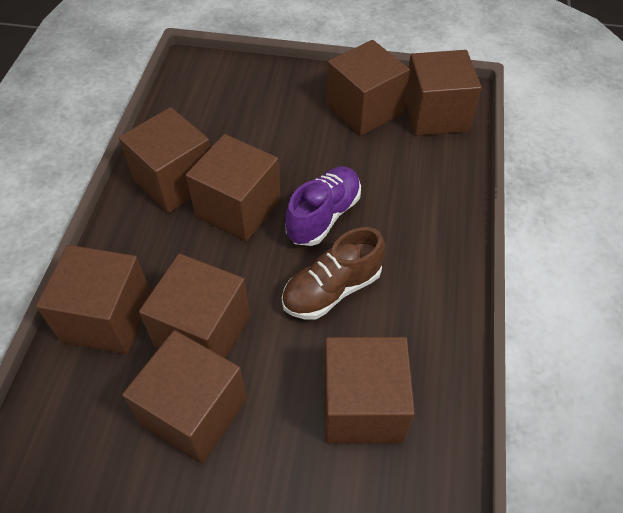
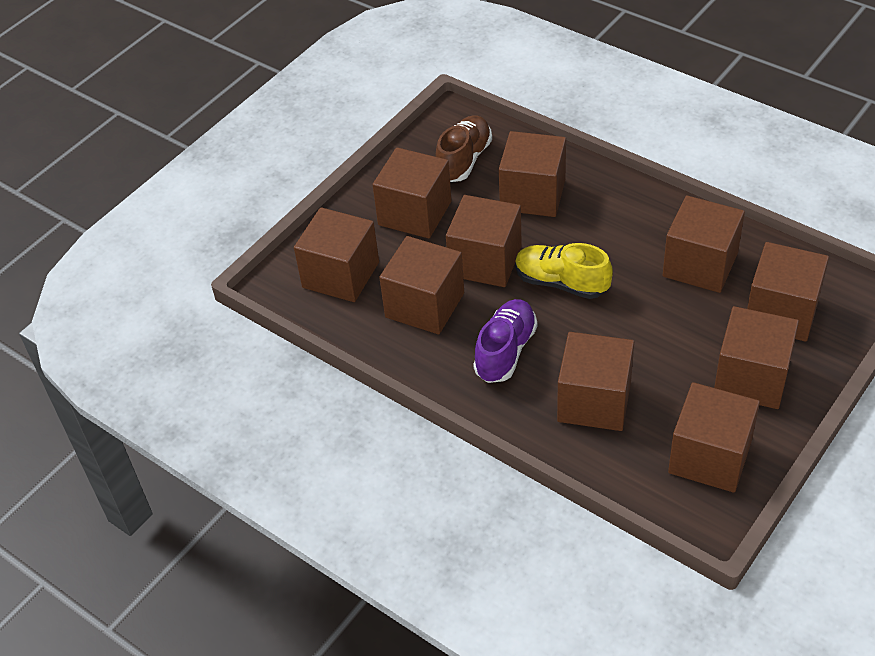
brown cube: [36,245,151,354] [119,107,210,213] [122,330,247,464] [139,253,250,359] [186,134,281,242] [324,337,415,444] [327,40,410,136] [405,50,482,136] = 8 -> [294,207,379,302] [373,147,452,238] [379,236,464,335] [446,195,522,287] [499,131,566,217] [557,332,634,431] [663,195,745,293] [668,382,760,493] [714,306,799,409] [747,242,829,342] = 10
yellow shoe: none = 0 -> [515,243,613,299] = 1

